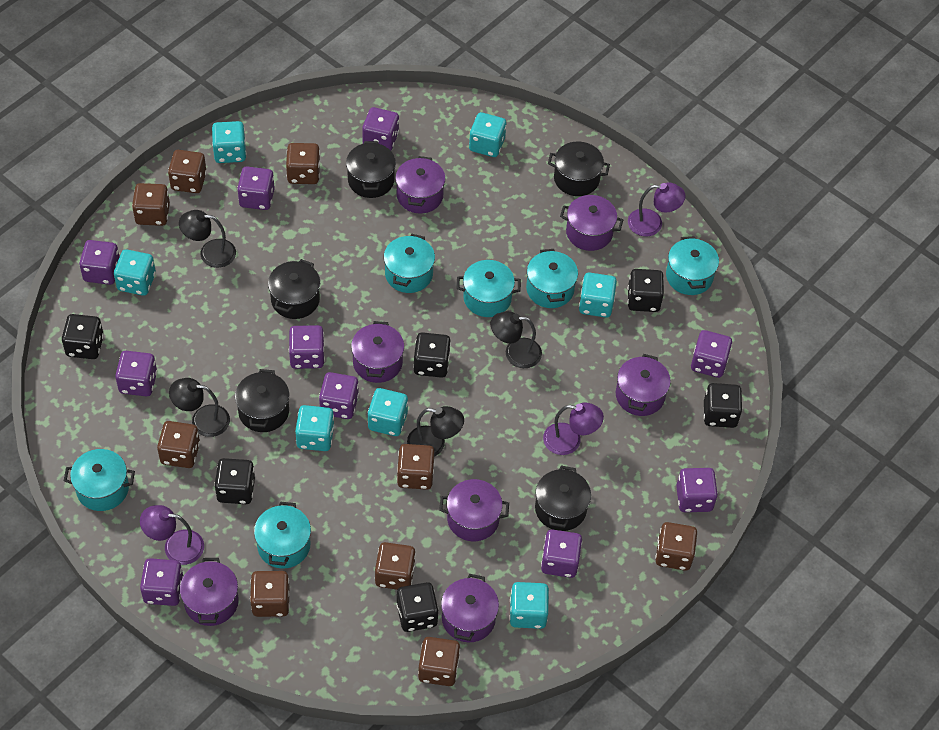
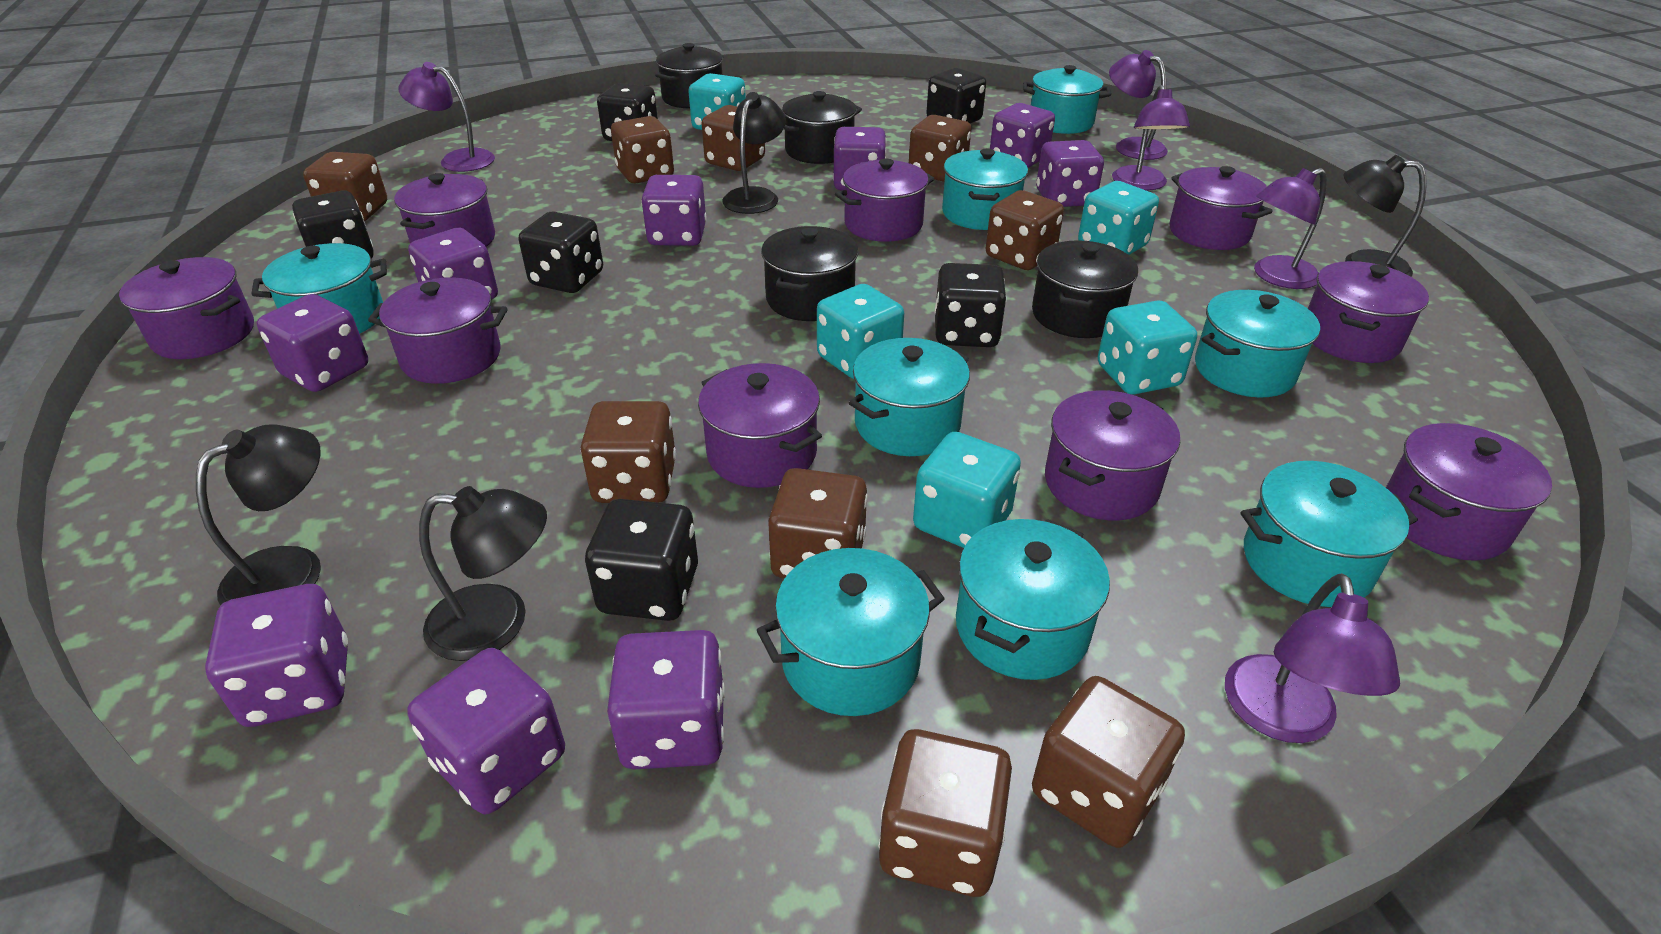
black pot: [235,369,289,432] [268,259,320,319] [346,141,396,198] [535,465,591,531] [548,141,610,196] = 5 -> [655,43,724,109] [761,226,859,321] [782,91,862,164] [1032,240,1138,338] = 4
purple dice: [79,240,120,285] [115,351,157,397] [140,558,183,606] [237,166,275,210] [289,325,325,369] [319,372,359,419] [362,107,399,151] [541,529,582,578] [676,468,718,512] [691,330,732,378] = 10 -> [205,584,348,727] [257,294,368,392] [407,648,565,814] [408,228,498,300] [607,630,725,769] [641,175,707,246] [833,127,886,191] [990,103,1055,168] [1036,140,1104,207] = 9
purple lamp: [140,505,204,565] [543,402,604,455] [628,182,686,236] = 3 -> [398,62,495,172] [1109,50,1168,160] [1112,85,1190,191] [1225,573,1400,743] [1254,168,1327,289] = 5
purple pot: [180,558,239,626] [351,321,404,383] [395,156,445,214] [439,479,509,541] [441,574,499,642] [560,195,623,251] [616,354,671,416] = 7 -> [119,257,254,359] [368,277,508,384] [394,173,495,247] [698,363,822,488] [835,159,935,242] [1045,390,1180,521] [1169,166,1273,250] [1308,261,1429,363] [1386,423,1552,561] = 9
turquoise dice: [114,249,156,296] [212,121,246,163] [295,405,334,451] [368,388,408,436] [469,112,506,157] [509,582,549,629] [579,272,617,318] = 7 -> [688,73,746,130] [817,284,904,379] [913,432,1021,548] [1078,181,1159,255] [1098,300,1197,395] = 5
turquoise pot: [64,449,135,511] [254,502,311,568] [384,234,435,293] [457,260,521,317] [526,249,578,308] [666,236,719,295] = 6 -> [251,243,387,334] [757,548,945,716] [849,338,970,456] [942,149,1028,230] [956,519,1110,680] [1023,65,1111,134] [1195,290,1320,397] [1241,461,1418,607] = 8

